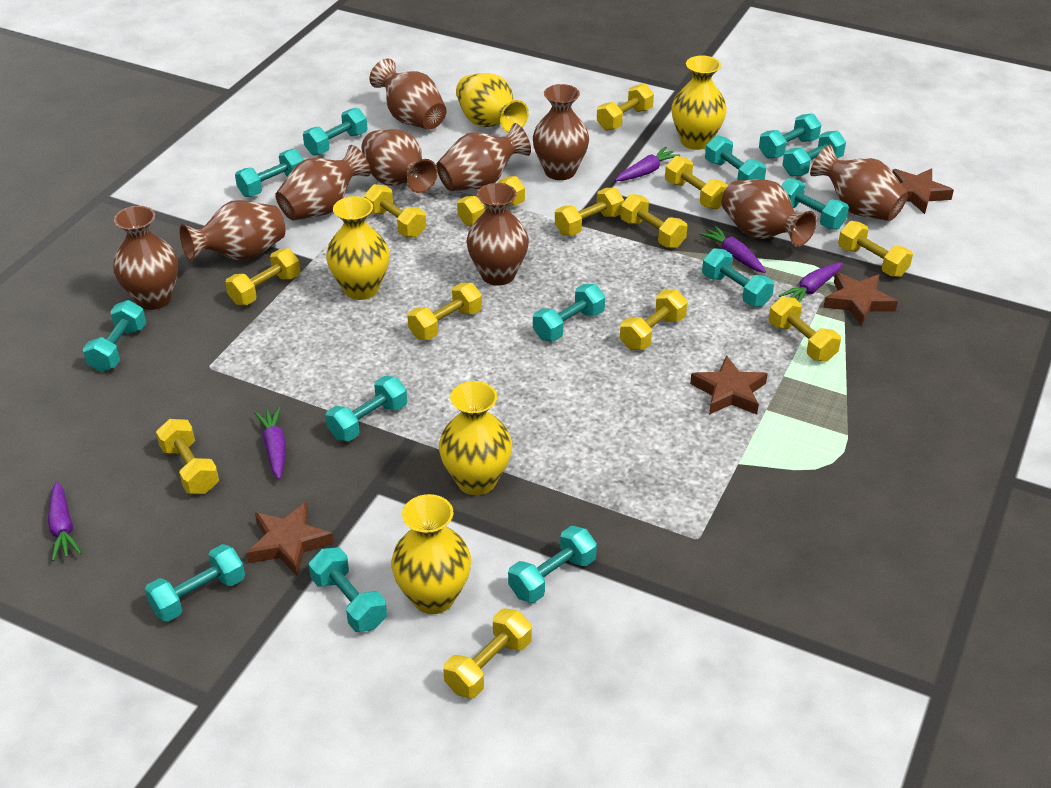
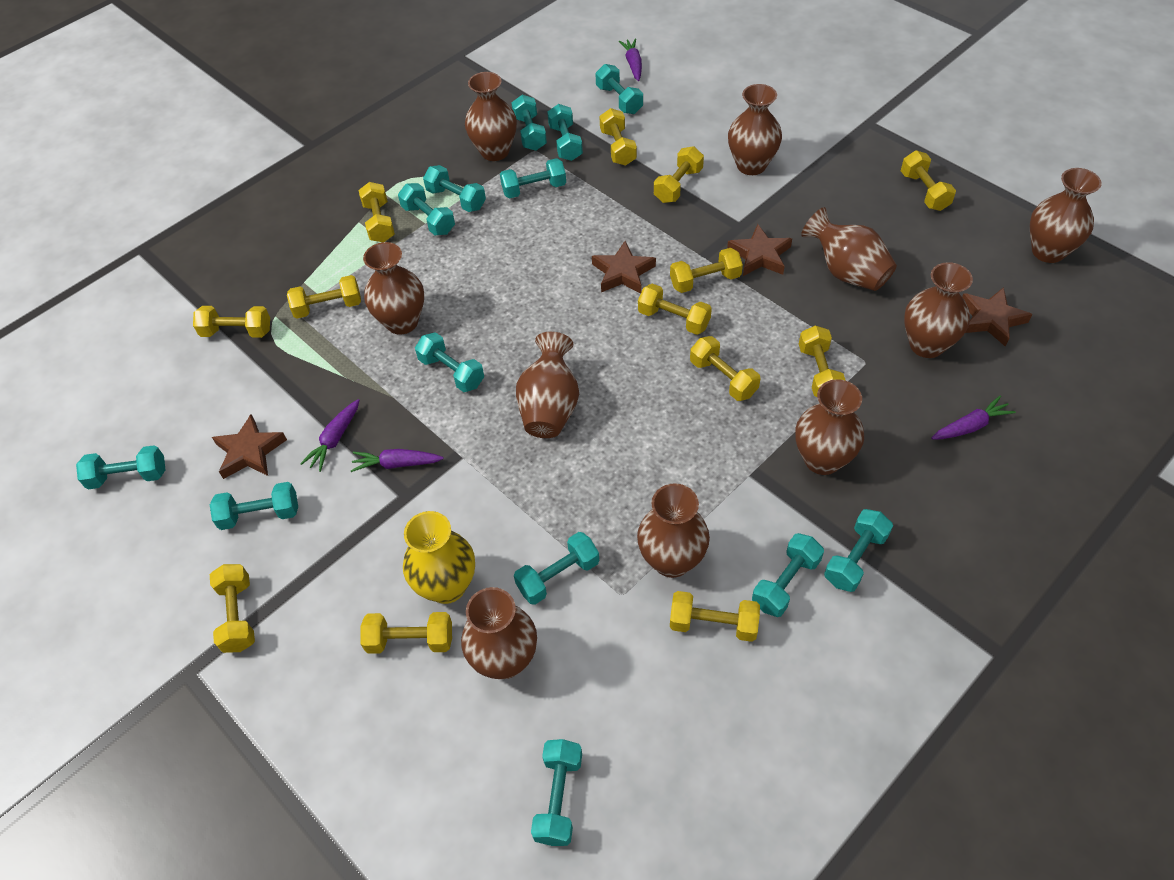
purple carrot: [48,481,81,561] [254,407,286,480] [615,147,680,181] [699,226,766,273] [779,262,843,302] = 5 -> [300,399,360,472] [351,449,444,472] [619,38,642,81] [931,396,1016,440] = 4
yellow vase: [326,196,390,300] [391,494,471,614] [439,381,512,495] [456,73,529,133] [672,56,727,150] = 5 -> [403,511,475,604] = 1

